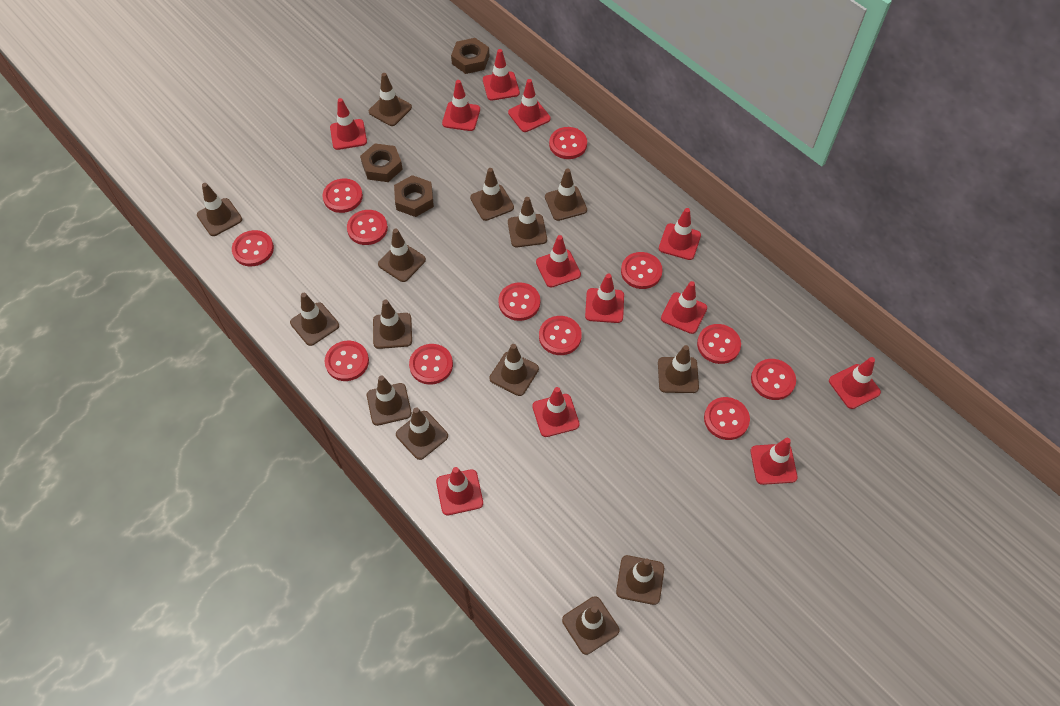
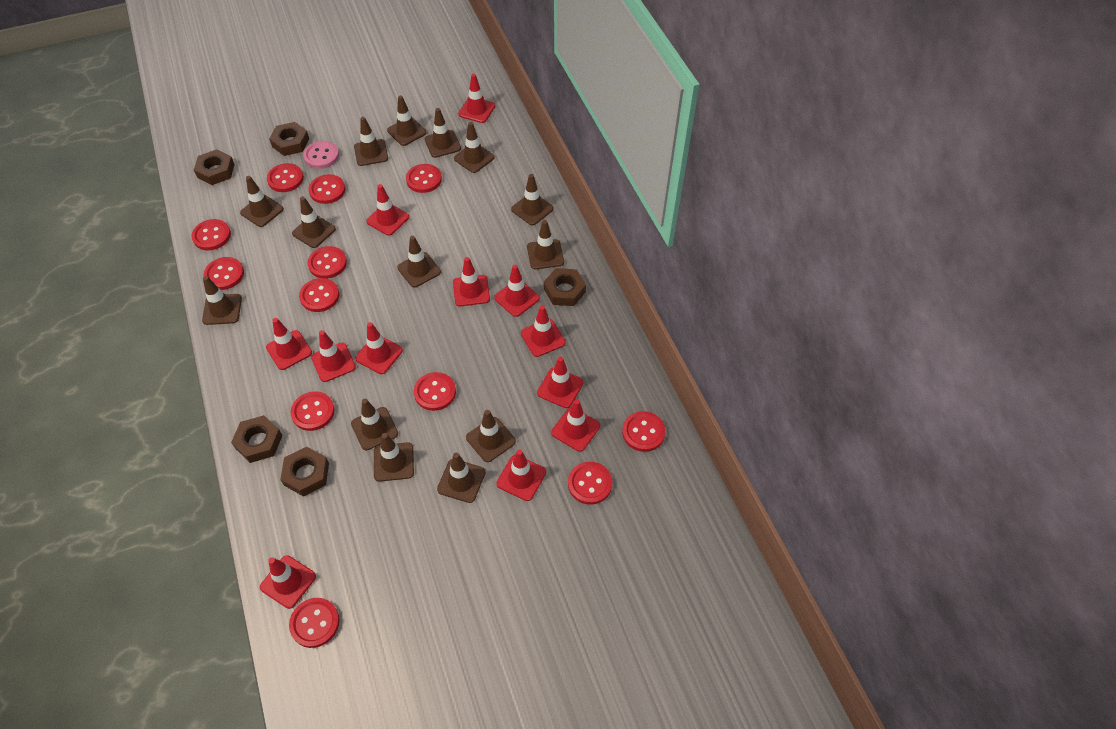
brown nut: [360,143,403,182] [394,175,434,217] [451,38,489,74] = 3 -> [194,149,235,185] [231,415,283,463] [269,122,309,156] [280,447,329,497] [544,268,586,306] = 5
pink button: none = 0 -> [303,141,339,169] = 1

